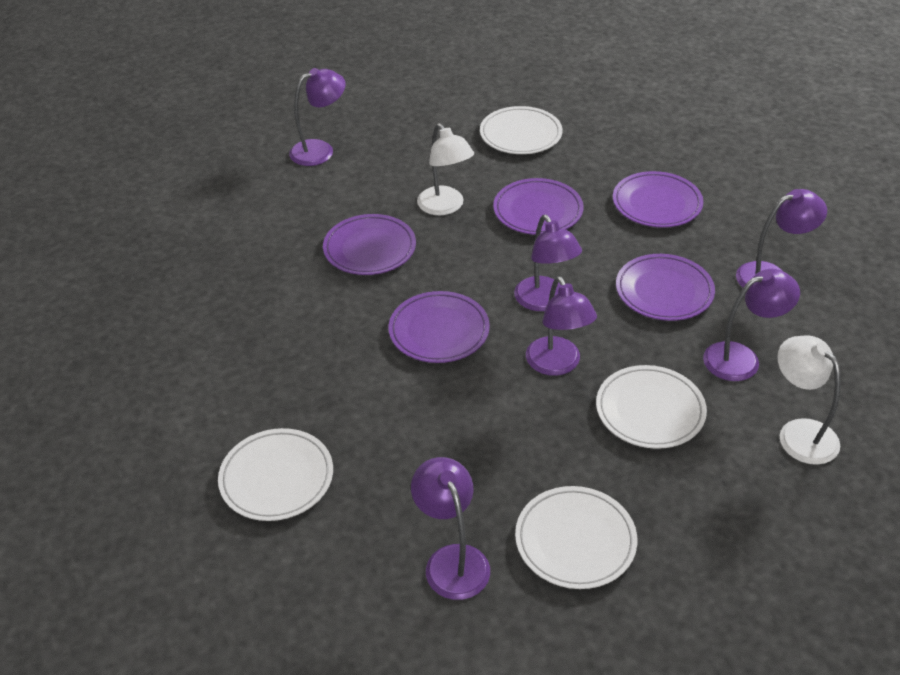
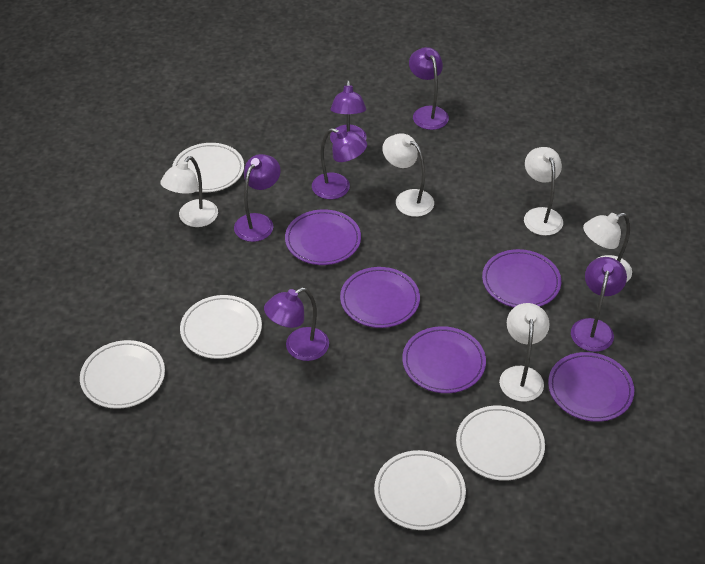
white lamp: [417,123,474,215] [777,335,841,465] = 2 -> [160,156,218,227] [382,133,434,217] [499,303,550,402] [524,147,563,236] [583,213,632,282] = 5
white plate: [218,428,333,521] [480,106,563,154] [515,486,637,589] [596,365,707,449] = 4 -> [80,340,165,409] [172,143,244,192] [180,295,262,359] [374,450,466,530] [456,406,545,481] = 5

